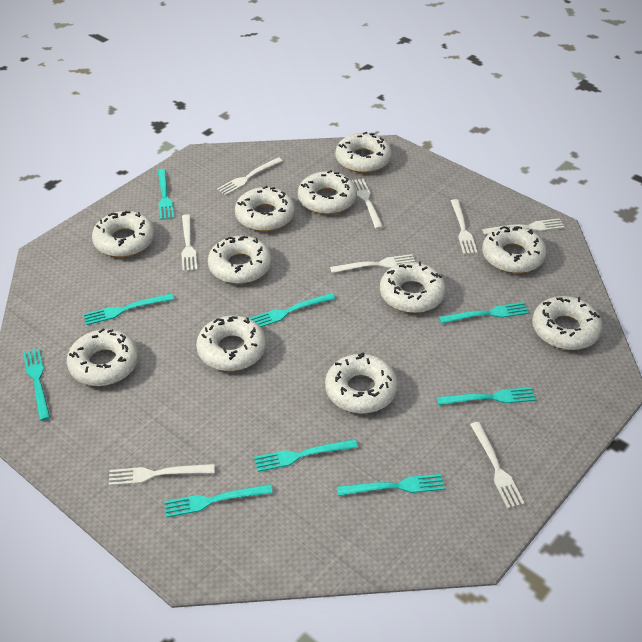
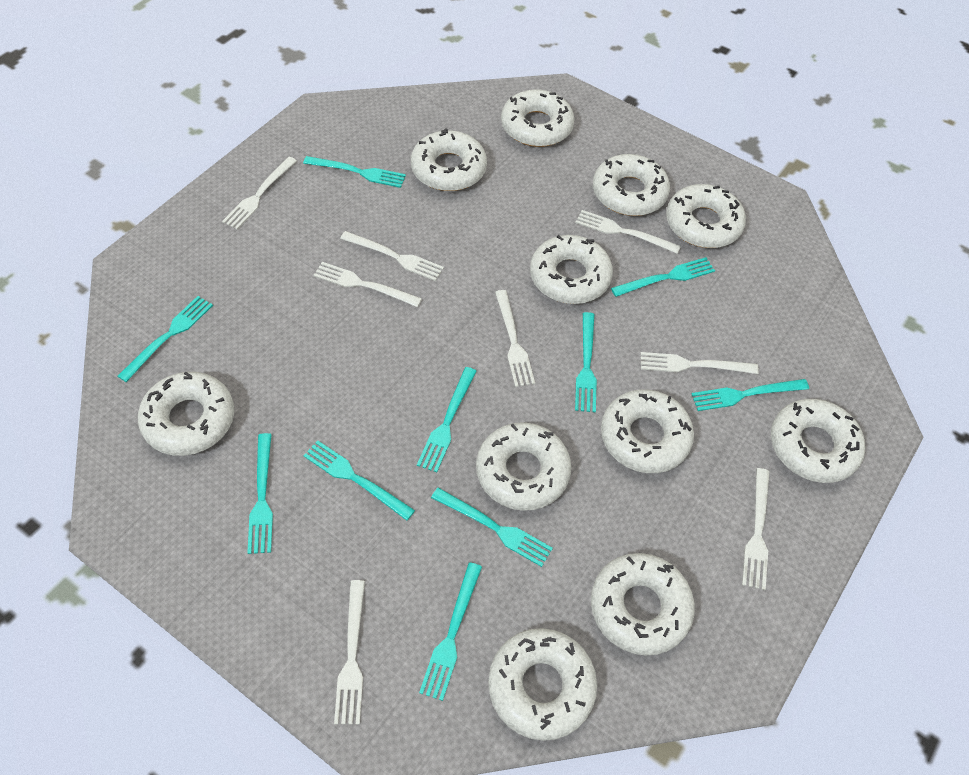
turquoise fork: [23,349,50,421] [83,293,174,325] [158,169,174,220] [164,484,273,518] [249,293,335,327] [254,439,358,472] [337,474,444,496] [436,387,536,405] [439,302,529,324] = 9 -> [118,296,213,382] [247,433,273,554] [303,156,406,188] [303,440,415,521] [417,367,477,472] [419,562,482,701] [431,488,553,567] [575,312,597,413] [611,257,715,297] [692,379,809,411] = 10

